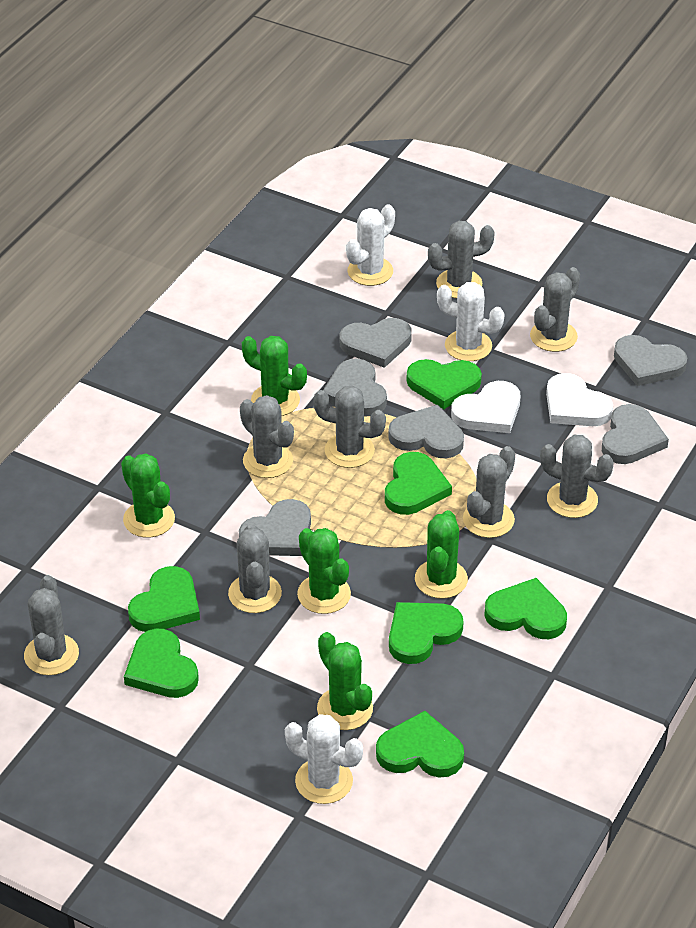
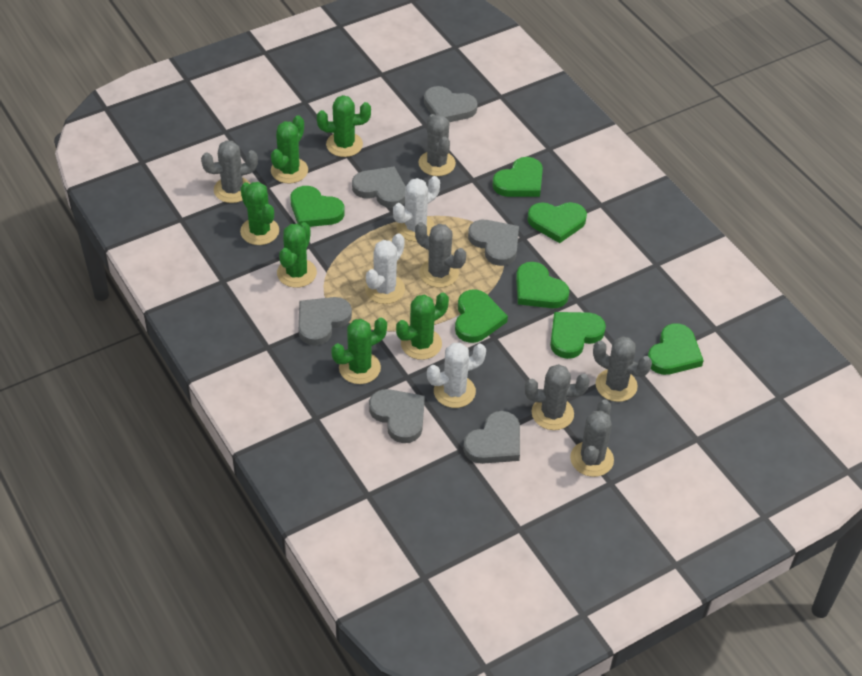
green cactus: [121,453,175,538] [242,336,307,416] [297,528,351,614] [317,632,373,730] [415,510,468,599] = 5 -> [240,182,279,245] [271,115,308,184] [277,222,317,288] [317,95,371,157] [331,317,387,384] [396,293,449,360] = 6
grey cactus: [24,575,79,675] [228,524,282,613] [240,395,294,478] [313,386,386,468] [428,221,495,298] [463,446,515,538] [530,267,580,352] [540,435,614,518] = 8 -> [201,140,258,203] [415,222,466,288] [418,114,456,176] [525,364,590,430] [570,400,614,477] [593,336,652,402] = 6
white heart: [451,381,520,433] [546,373,613,426] = 2 -> none = 0

